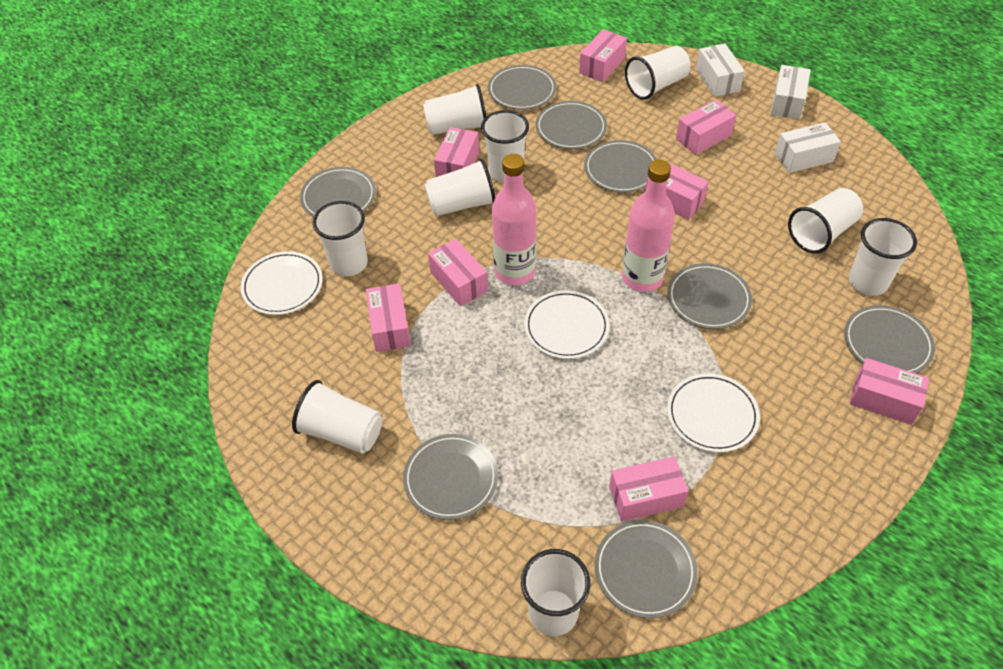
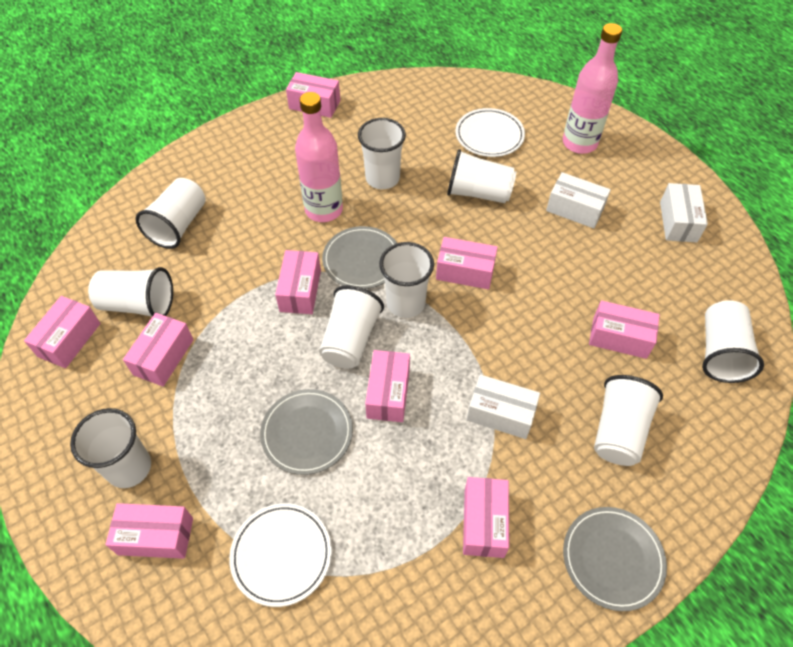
grey plate: [300,167,376,217] [403,434,498,520] [488,65,556,110] [536,101,607,149] [584,140,657,193] [595,520,698,618] [667,263,752,329] [844,305,935,373] = 8 -> [260,389,353,475] [322,226,397,289] [563,507,667,611] = 3
pink box: [366,283,411,352] [428,239,488,306] [434,127,479,177] [579,29,627,82] [609,456,689,522] [645,163,709,220] [676,100,736,155] [849,358,929,425] = 8 -> [24,296,100,368] [105,503,193,559] [123,313,193,386] [275,250,321,314] [286,72,340,118] [365,350,410,422] [436,237,498,290] [463,477,509,558] [589,300,660,359] = 9
white plate: [241,251,323,315] [524,290,610,359] [667,373,760,452] = 3 -> [229,503,332,607] [455,108,525,157] = 2

